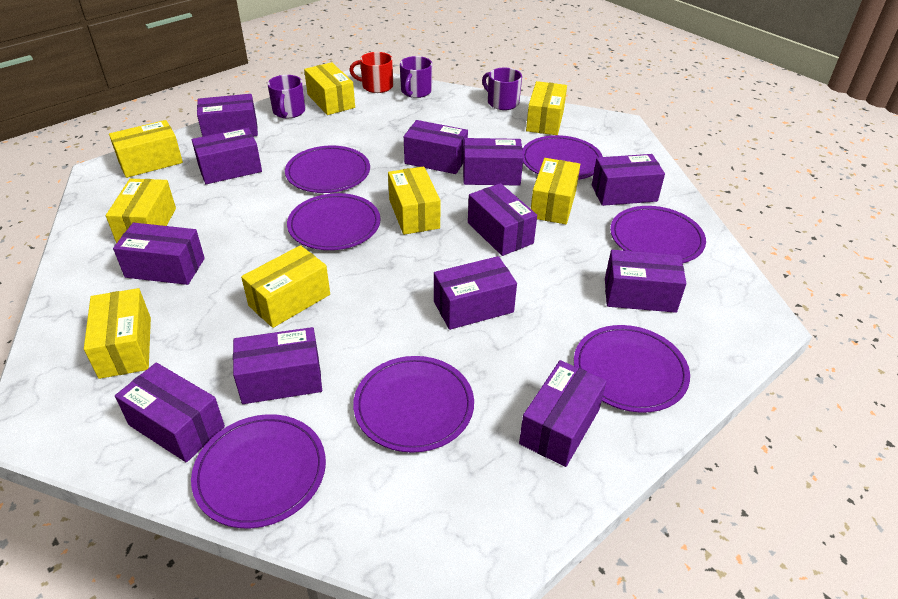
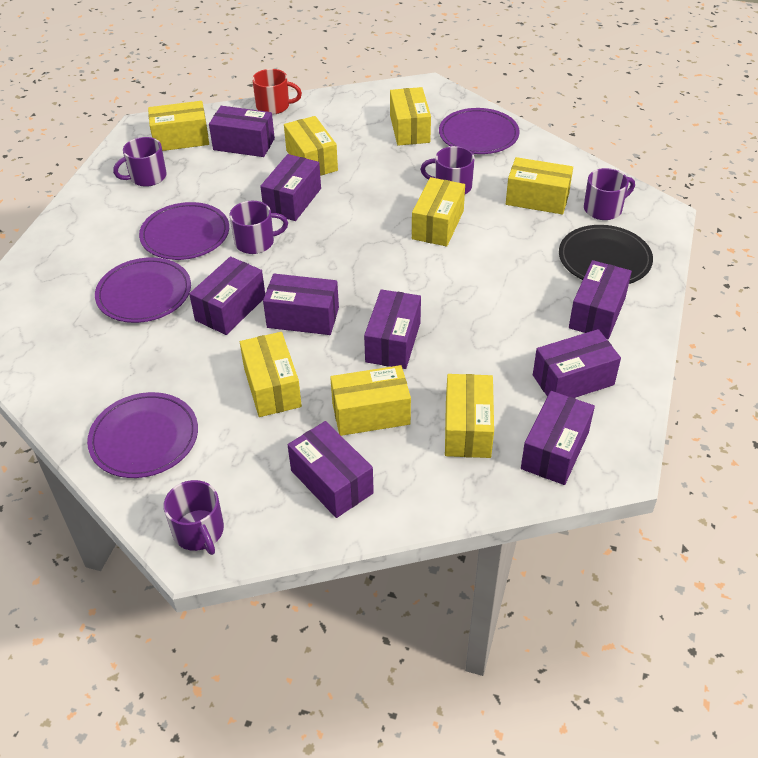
black plate: none = 0 -> [559,225,653,284] = 1
purple box: [113,223,205,285] [115,362,225,462] [192,128,262,184] [197,94,258,137] [233,327,322,404] [404,120,468,174] [434,256,517,330] [463,138,523,186] [468,183,537,256] [519,360,607,467] [592,154,665,206] [605,250,686,313] = 12 -> [189,257,265,335] [209,106,275,157] [260,154,321,221] [263,274,339,335] [288,421,374,518] [364,289,421,369] [521,391,595,485] [533,329,621,398] [569,260,632,339] = 9
purple mug: [267,75,305,118] [400,56,432,98] [482,68,522,110] = 3 -> [113,137,167,187] [163,480,224,555] [230,201,288,254] [420,146,475,194] [584,168,635,220] = 5
purple plate: [191,414,326,528] [285,145,370,193] [287,193,381,250] [353,356,474,453] [523,135,603,180] [574,325,690,413] [610,206,706,263] = 7 -> [87,392,198,478] [95,257,191,323] [139,202,229,260] [439,108,520,154] = 4

